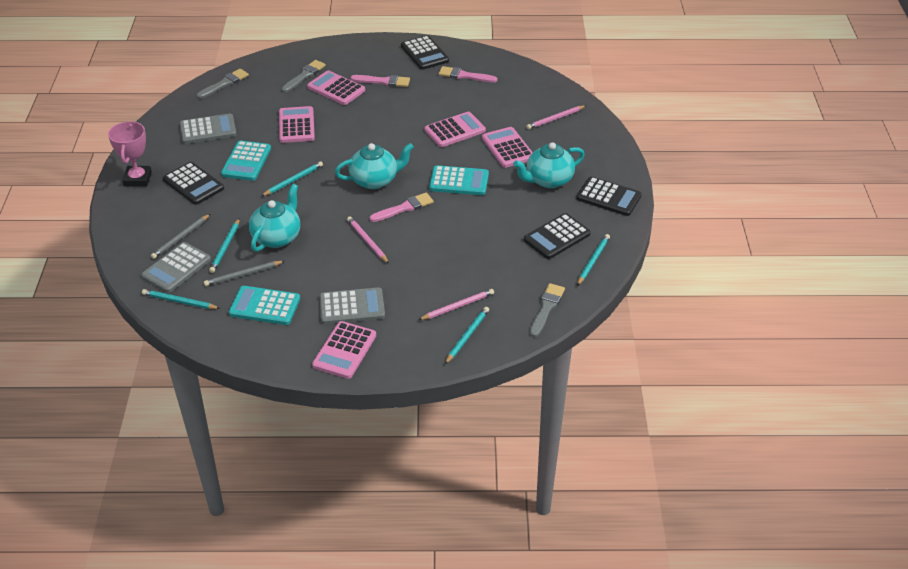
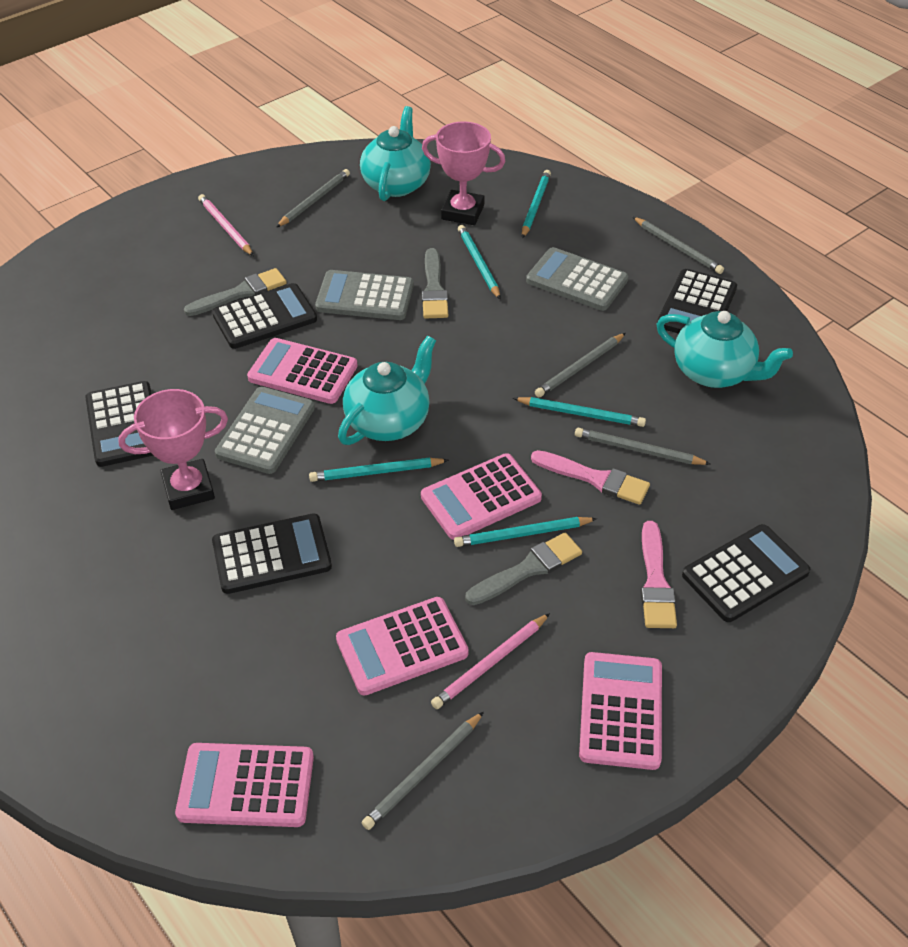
black calculator: [163,162,224,205] [401,35,449,70] [524,213,591,259] [576,177,642,216] = 4 -> [85,381,154,467] [212,283,317,349] [212,514,332,594] [657,269,737,334] [682,524,810,622] = 5
grey pencil: [151,214,210,259] [204,261,284,286] = 2 -> [276,169,350,227] [361,712,484,830] [535,333,626,397] [575,428,710,465] [633,217,724,274] = 5
pink brush: [350,75,410,87] [370,193,434,222] [438,66,498,83] = 3 -> [531,450,650,505] [641,521,677,628] = 2
pink pencil: [347,217,389,264] [418,289,494,320] [526,105,586,129] = 3 -> [198,194,254,256] [431,613,550,709] = 2
pink trophy: [108,121,152,187] = 1 -> [118,389,228,510] [422,121,505,225] = 2
turquoise calculator: [221,141,271,181] [229,286,300,325] [429,165,489,195] = 3 -> none = 0

